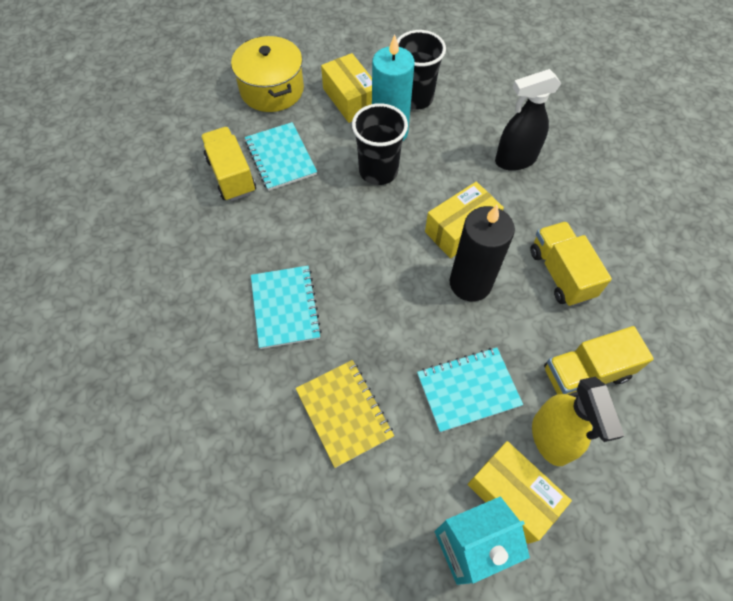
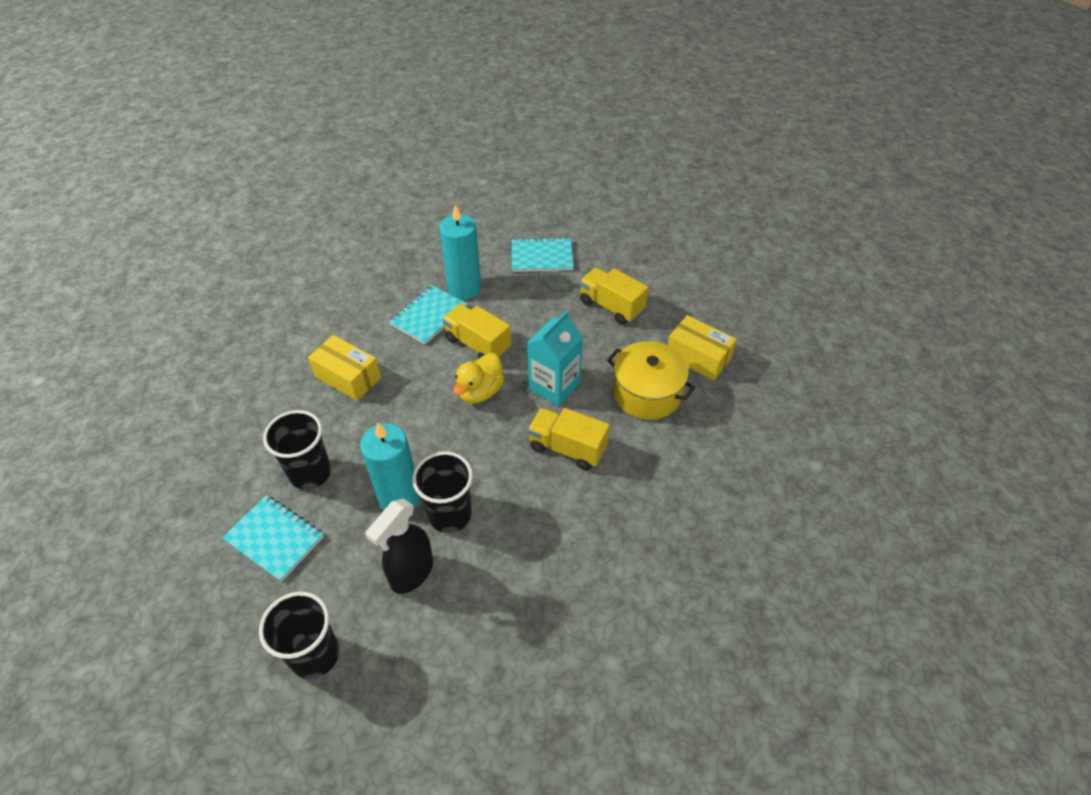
black candle: [450,205,515,302] = 1 -> none = 0
black cup: [352,103,408,185] [397,30,446,110] = 2 -> [259,591,339,679] [263,410,331,490] [412,451,473,533] = 3
turquoise candle: [372,35,415,142] = 1 -> [360,422,420,511] [440,205,482,299] = 2
yellow box: [321,53,372,123] [425,182,504,258] [468,441,572,544] = 3 -> [308,335,381,401] [668,315,737,380] = 2
yellow duck: none = 0 -> [453,353,505,403] = 1
yellow notebook: [296,360,394,468] = 1 -> none = 0
yellow spray bottle: [532,377,625,466] = 1 -> none = 0

